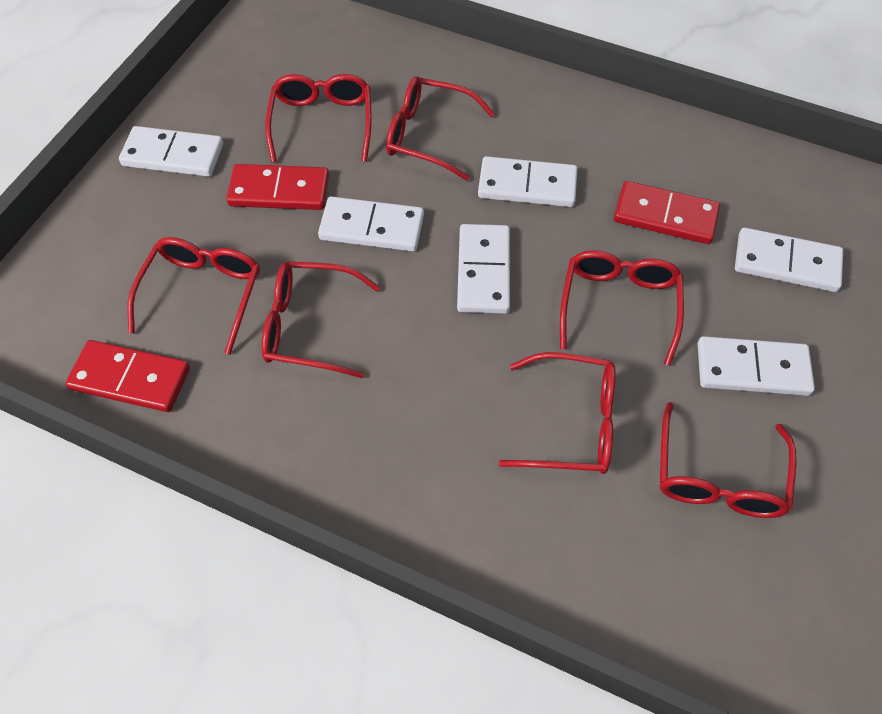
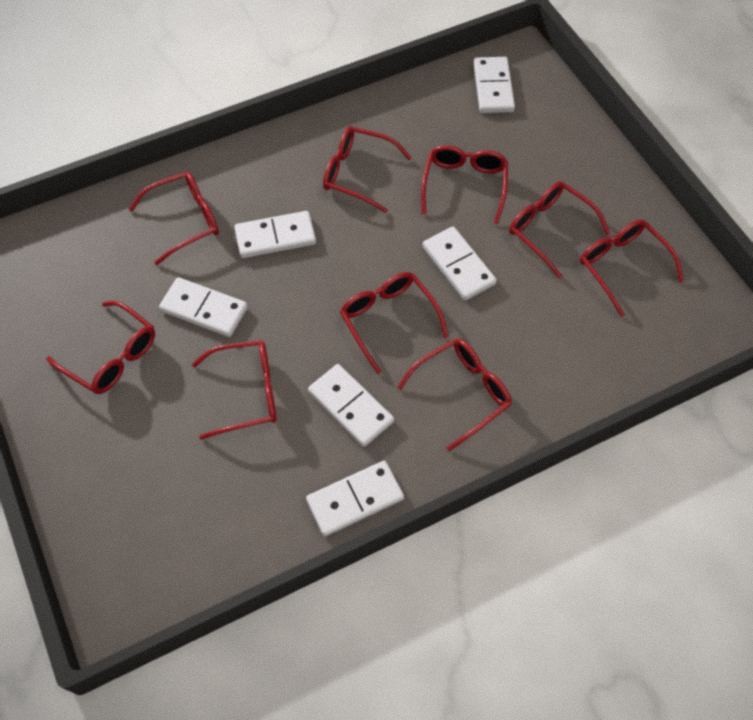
red domino: [66,340,190,412] [226,164,329,210] [614,181,720,244] = 3 -> none = 0
red glasses: [127,237,260,355] [261,261,380,378] [265,74,372,163] [386,76,495,181] [499,352,616,474] [560,250,684,366] [660,402,797,518] = 7 -> [46,301,155,394] [129,171,219,265] [192,340,277,440] [323,126,412,213] [340,272,449,374] [397,338,512,451] [421,145,508,224] [509,181,610,279] [580,219,684,317] = 9

